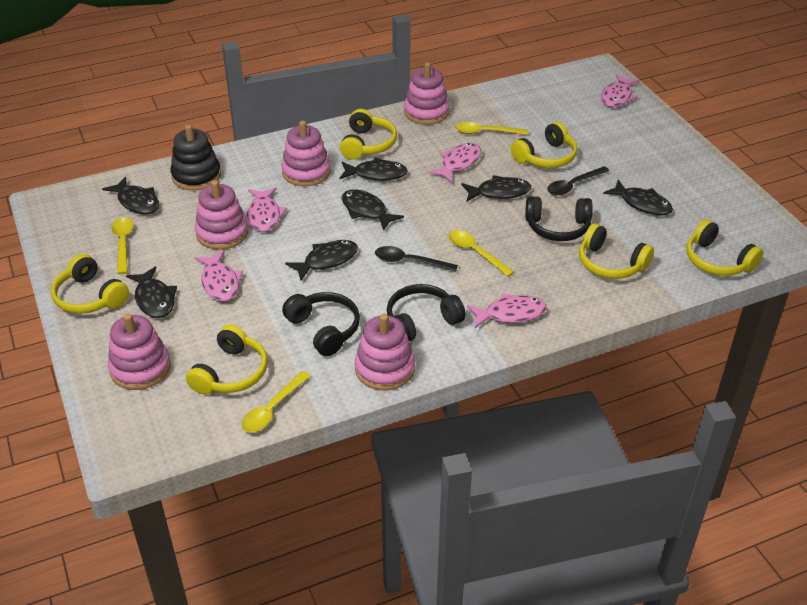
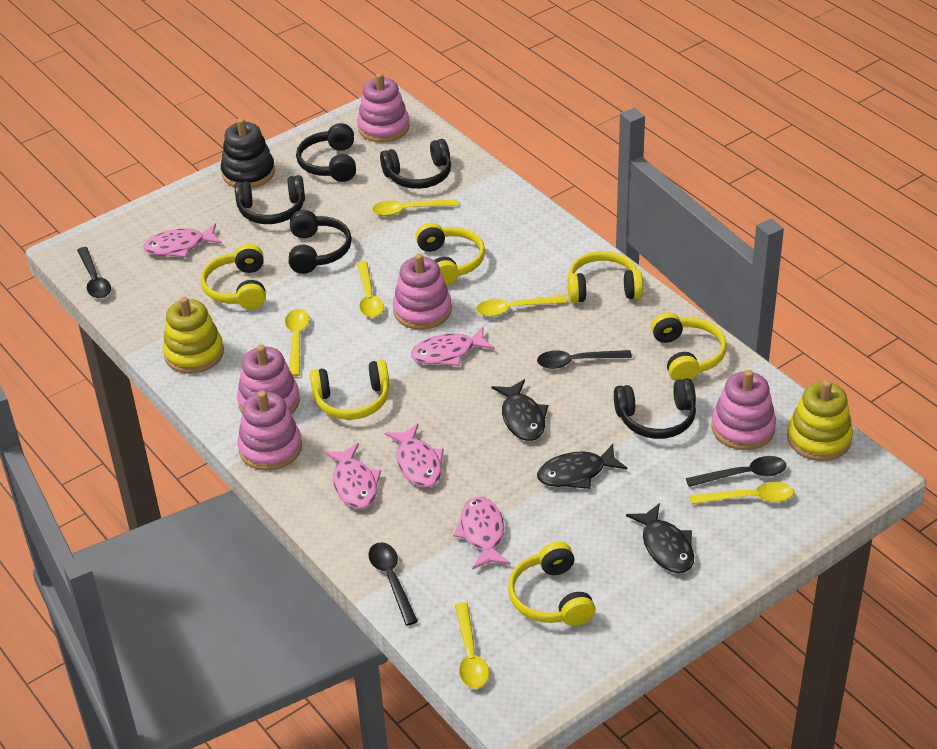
black fish: [102,177,159,215] [126,266,177,318] [285,240,358,280] [340,157,408,181] [341,189,404,231] [461,175,531,201] [603,180,673,216] = 7 -> [492,379,548,441] [537,444,627,489] [626,503,694,573] = 3
black headphones: [282,292,360,356] [387,284,466,341] [525,196,593,241] = 3 -> [234,175,305,224] [289,210,352,274] [296,123,356,182] [380,139,451,189] [614,378,696,439] = 5
black spoon: [375,246,458,272] [547,166,609,195] = 2 -> [77,247,111,298] [369,542,418,626] [537,350,632,369] [686,456,787,487] = 4
yellow spoon: [112,217,134,274] [242,371,311,432] [449,230,514,277] [455,122,528,135] = 4 -> [285,309,309,377] [357,261,384,318] [372,199,458,216] [455,602,489,688] [476,296,567,317] [690,482,794,504] = 6
yellow stacking toy: none = 0 -> [162,297,224,374] [787,380,853,461] = 2

